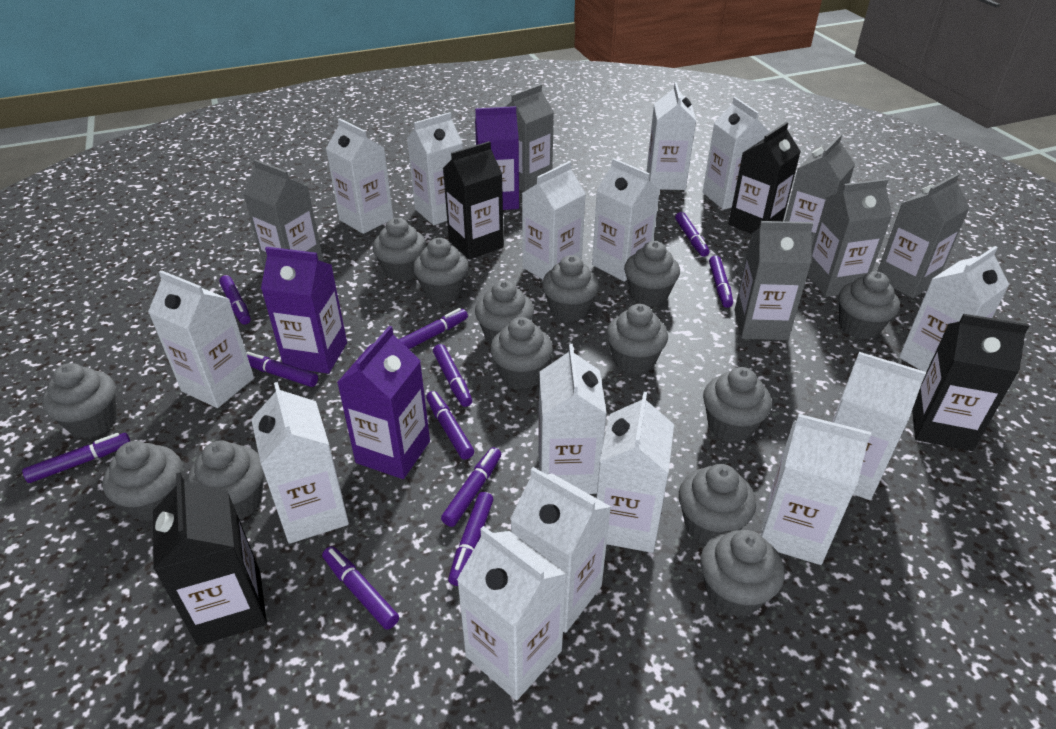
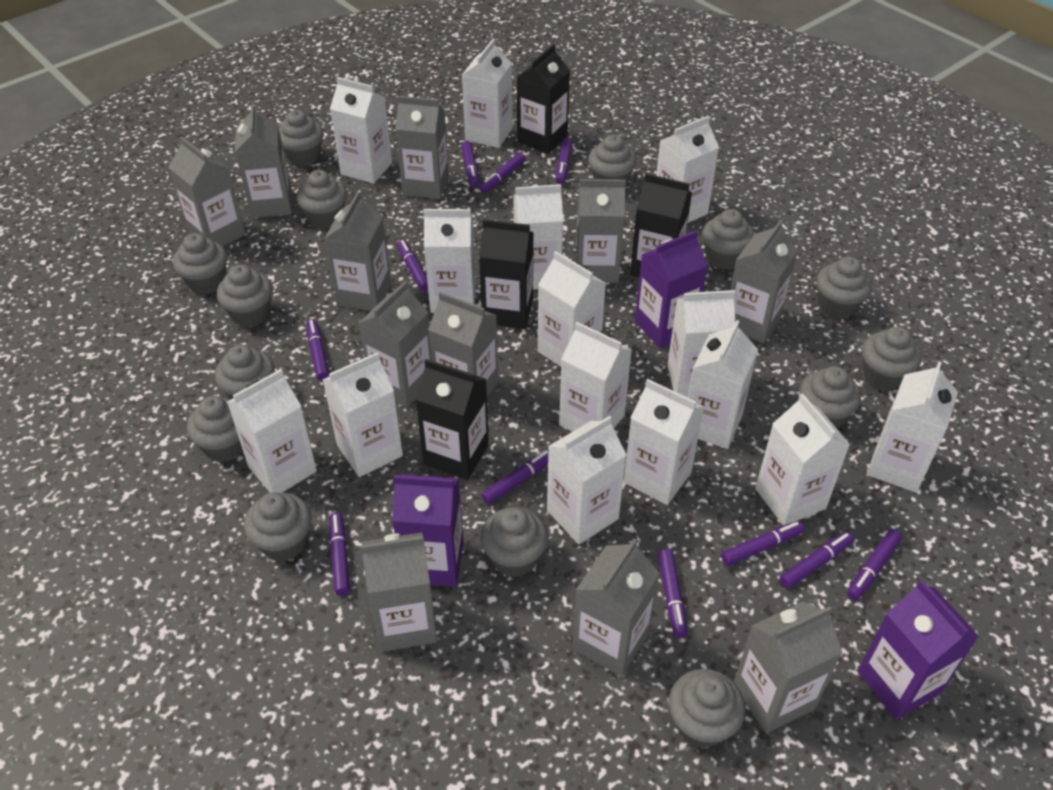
grey carton: [243,159,323,268] [506,84,554,192] [735,221,813,340] [785,134,855,249] [807,179,892,297] [877,174,970,298] = 6 -> [168,136,246,247] [235,105,292,218] [324,192,391,311] [359,281,432,408] [361,532,437,652] [395,96,449,199] [428,292,498,396] [572,538,660,677] [576,179,626,283] [730,220,798,343] [734,601,842,734] = 11

